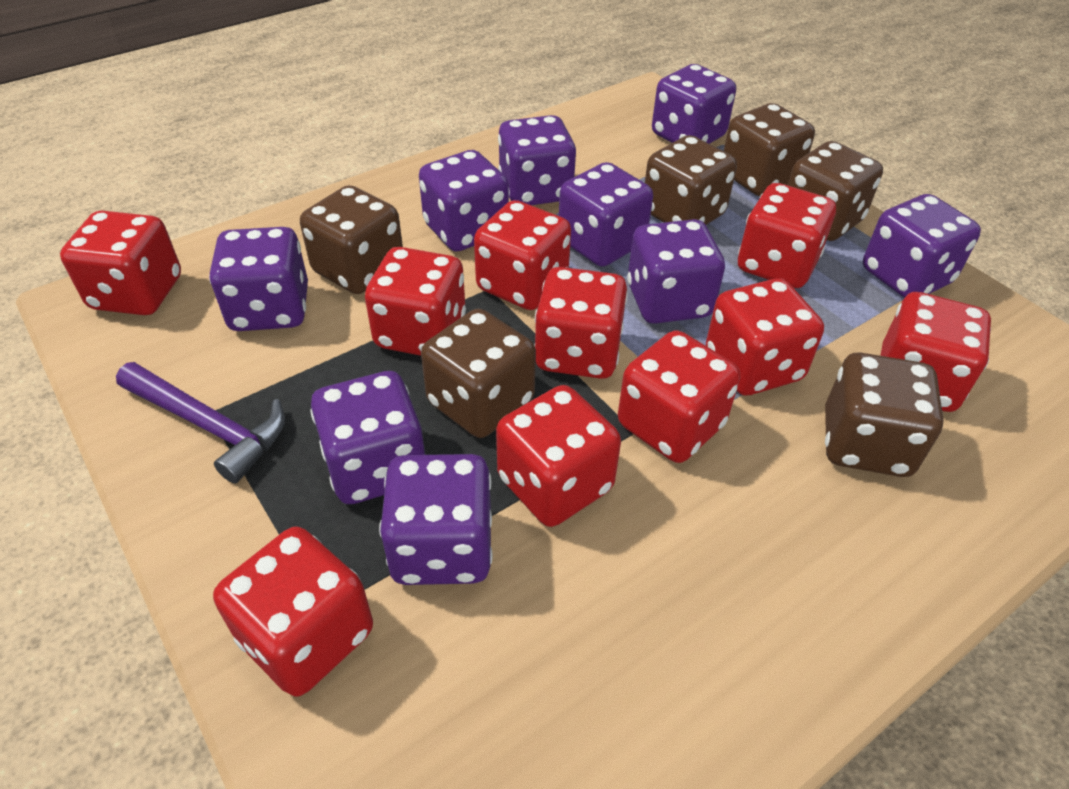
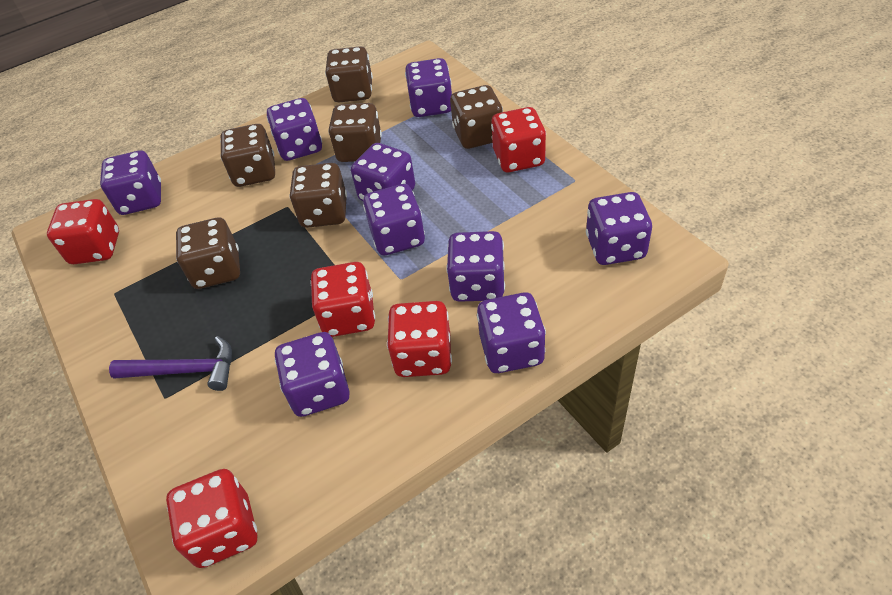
red dice: [60,210,181,315] [213,527,373,697] [365,247,466,356] [474,200,571,310] [496,385,621,527] [534,267,628,379] [618,330,740,463] [706,278,824,395] [738,183,836,288] [880,292,991,412] = 10 -> [47,199,119,264] [166,469,257,568] [310,262,375,337] [387,301,452,377] [491,107,546,172] = 5

